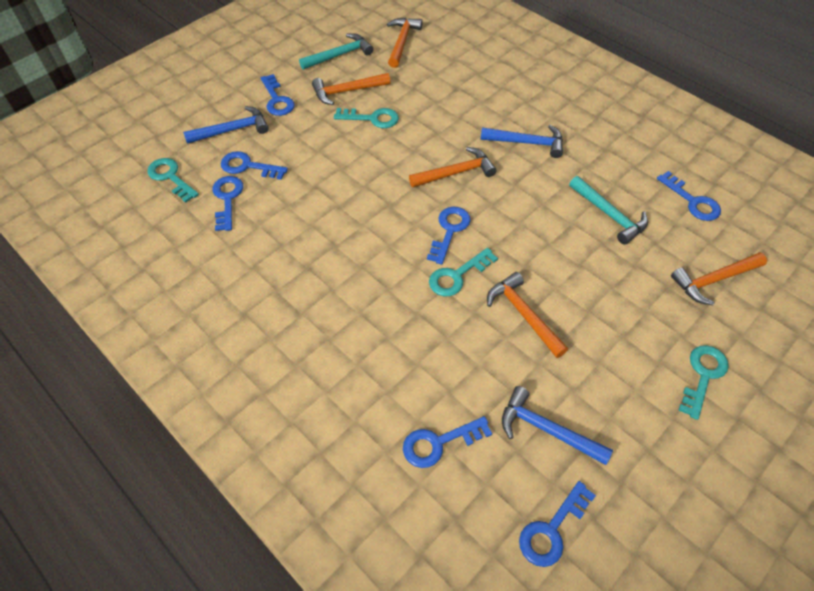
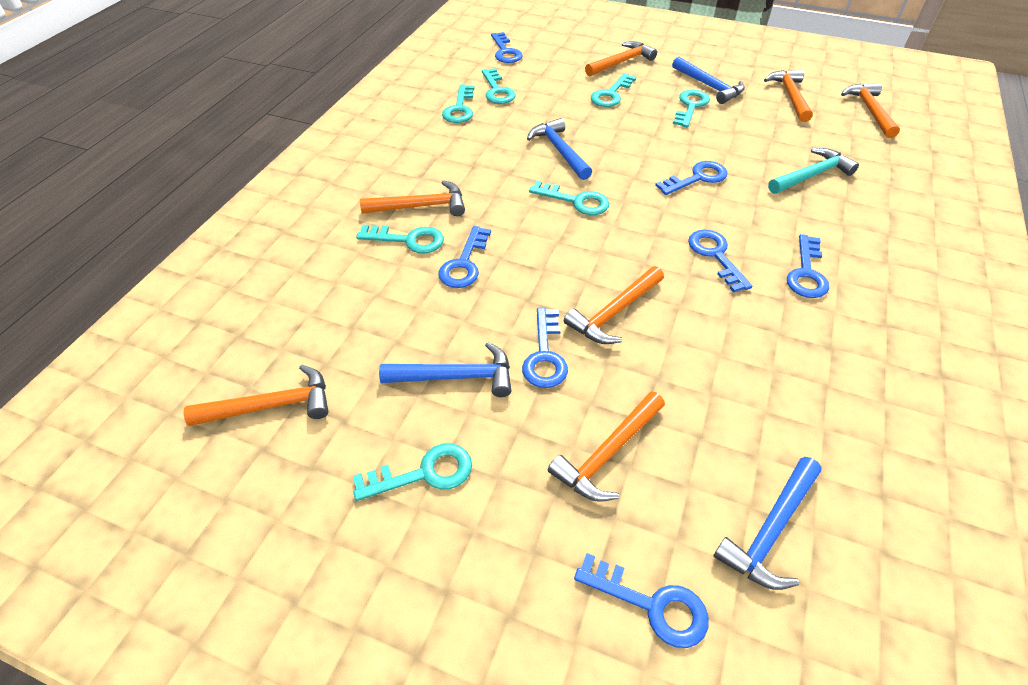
blue hammer: [183,106,269,144] [480,125,563,158] [502,386,613,465] = 3 -> [379,342,512,397] [527,118,592,180] [672,57,745,104] [713,457,821,590] = 4
orange hammer: [312,73,391,105] [387,18,423,68] [409,147,496,187] [487,272,568,358] [671,252,767,305] = 5 -> [184,364,328,426] [360,180,465,216] [548,392,665,502] [564,266,664,344] [585,41,657,76] [764,70,813,122] [841,83,900,138] = 7
turquoise hammer: [299,33,373,70] [569,176,648,245] = 2 -> [768,148,859,194] = 1
turquoise key: [147,158,199,203] [334,108,399,128] [429,248,498,296] [679,345,729,420] = 4 -> [353,443,472,501] [356,225,444,254] [442,85,474,123] [482,68,515,104] [529,180,609,215] [591,73,636,107] [673,90,710,127] = 7

